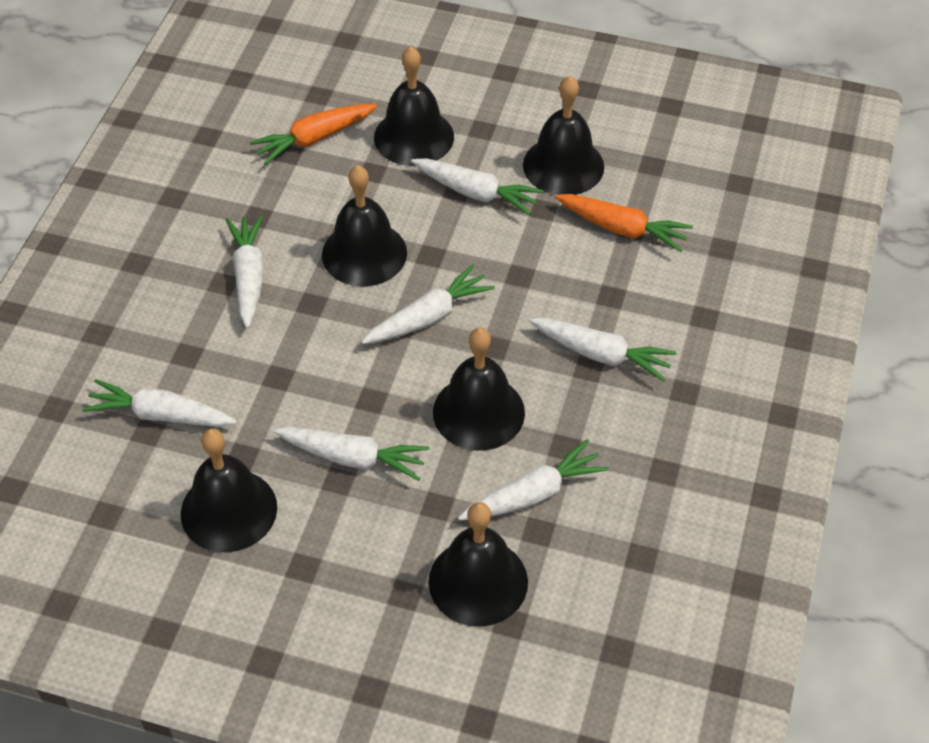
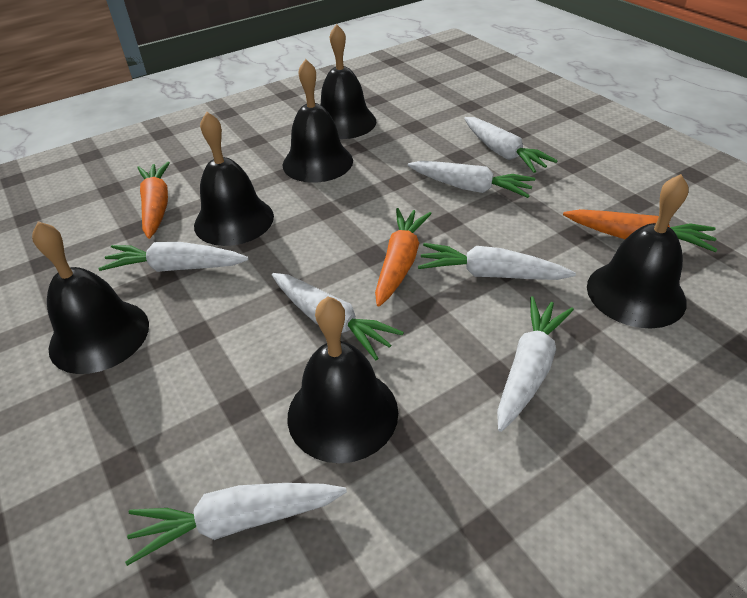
orange carrot: [249,104,377,165] [555,194,693,252] = 2 -> [137,162,170,239] [375,208,432,307] [563,209,718,252] = 3

